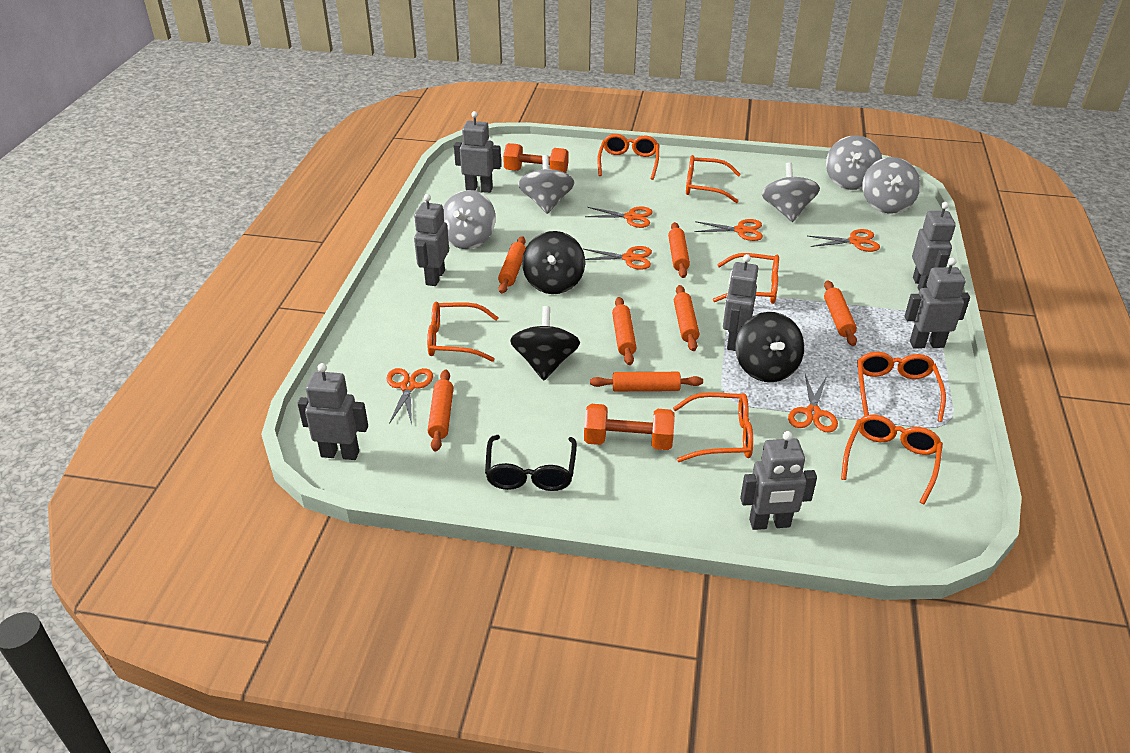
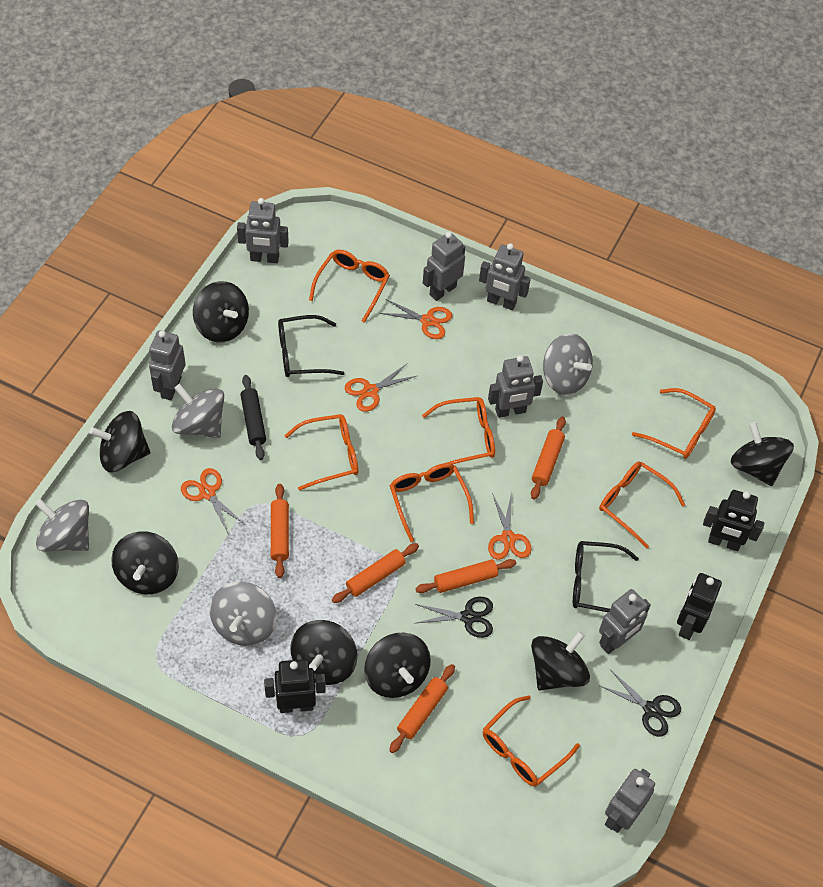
black glasses: [485,435,577,491] = 1 -> [278,315,345,377] [573,541,639,612] = 2
black robot: none = 0 -> [264,659,326,713] [677,573,722,640] [703,490,764,551] = 3
black rolling pin: none = 0 -> [241,375,266,460] = 1
black scissors: none = 0 -> [415,597,493,638] [600,670,681,737] = 2
black spinning top: [510,306,580,380] [522,231,585,294] [735,312,804,382] = 3 -> [89,411,150,472] [111,531,179,595] [193,281,249,342] [290,620,357,685] [364,633,431,698] [531,631,590,691] [731,422,794,486] = 7
grey spinning top: [443,190,496,249] [518,155,574,214] [762,162,820,222] [826,135,882,190] [862,157,920,214] = 5 -> [35,499,89,552] [172,384,224,438] [210,582,277,646] [543,333,593,395] = 4
orange dumbbell: [503,143,568,173] [584,404,675,450] = 2 -> none = 0
orange rolling pin: [428,369,453,452] [498,236,526,293] [590,372,703,391] [612,297,637,365] [668,222,690,278] [674,285,699,351] [824,281,857,346] = 7 -> [271,484,289,578] [332,543,419,603] [389,664,455,753] [416,559,516,593] [531,417,566,499] = 5
orange scissors: [386,368,433,425] [584,246,652,270] [585,206,653,228] [695,219,763,241] [788,375,838,433] [808,229,880,252] = 6 -> [181,468,244,535] [345,363,416,412] [380,299,452,339] [488,492,532,560] = 4

